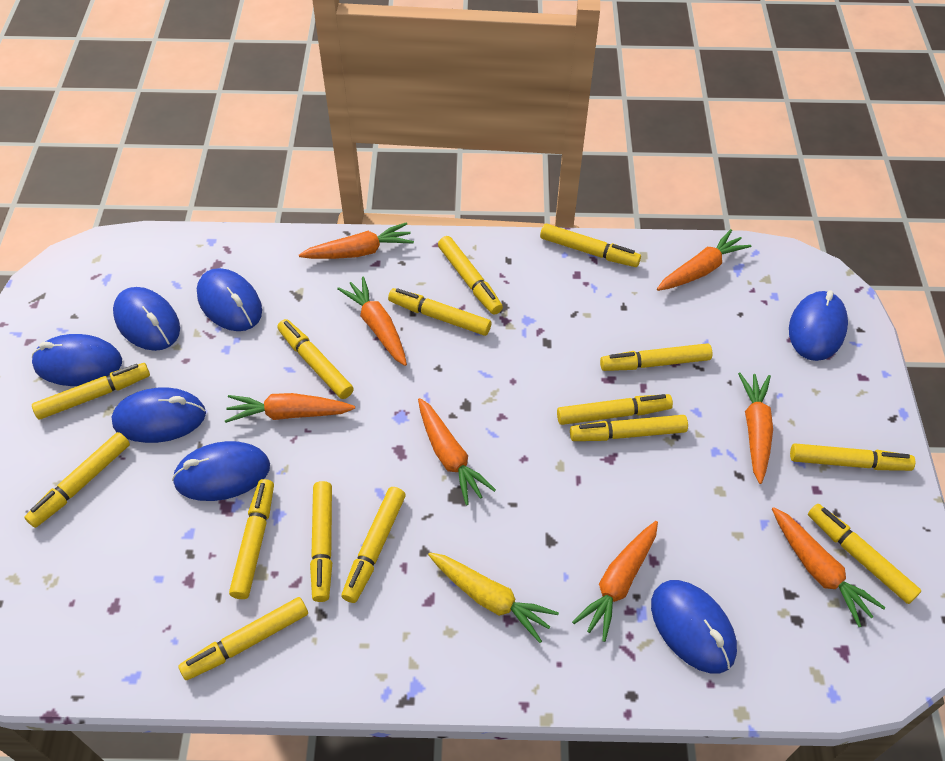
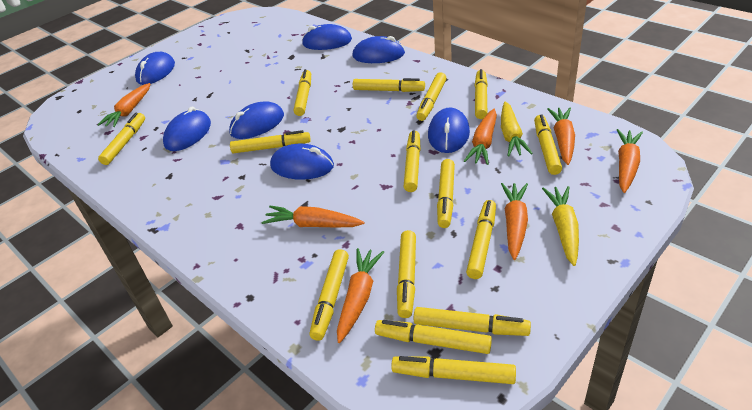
orange carrot: [225,393,355,423] [299,222,414,259] [337,277,407,366] [418,398,496,506] [572,521,658,642] [657,229,751,291] [738,373,773,484] [772,507,886,627] = 8 -> [97,83,151,127] [262,206,364,227] [337,248,384,343] [464,109,497,165] [501,183,528,260] [547,108,575,165] [617,129,643,193] = 7
yellow carrot: [428,552,559,643] = 1 -> [501,102,533,157] [542,186,579,266] = 2

